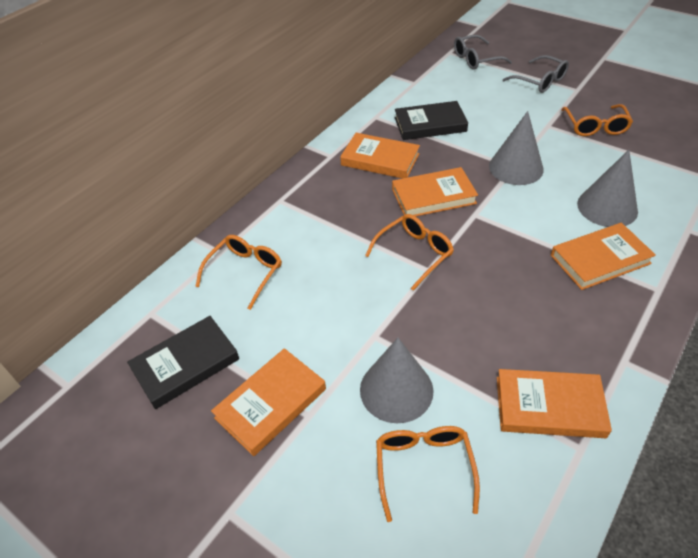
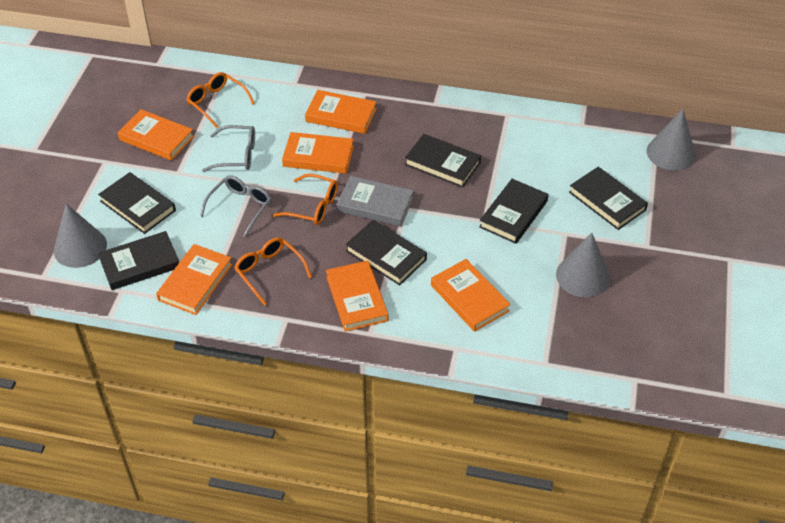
black book: [127,316,239,409] [394,101,468,140] = 2 -> [98,172,176,234] [98,231,179,290] [345,220,427,285] [405,134,481,188] [479,179,548,244] [569,167,648,230] = 6
grey book: none = 0 -> [337,176,414,226] = 1
orange book: [211,348,326,456] [340,133,420,179] [392,167,478,216] [497,369,612,438] [551,223,656,290] = 5 -> [117,109,194,161] [156,244,233,315] [282,132,354,174] [305,90,377,134] [326,261,388,331] [431,259,511,332] = 6
orange glasses: [195,235,282,310] [365,214,454,291] [376,426,480,522] [561,104,633,136] = 4 -> [186,72,255,128] [234,237,312,306] [273,174,338,225] = 3

